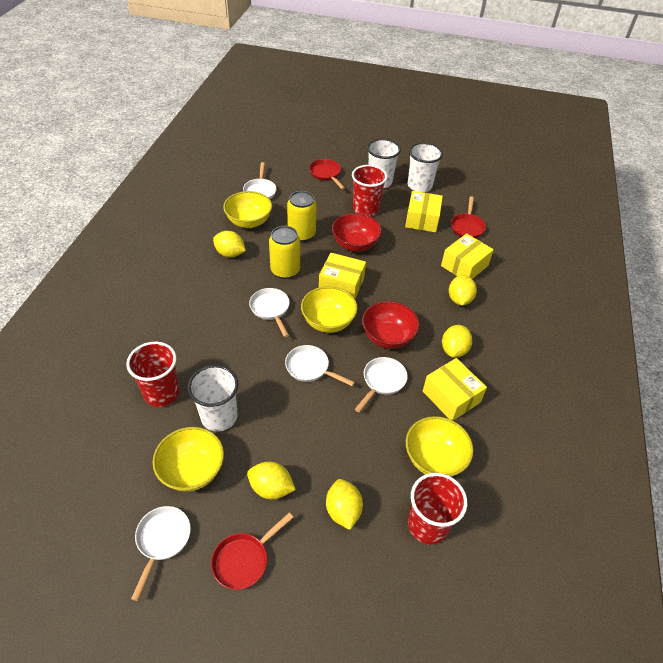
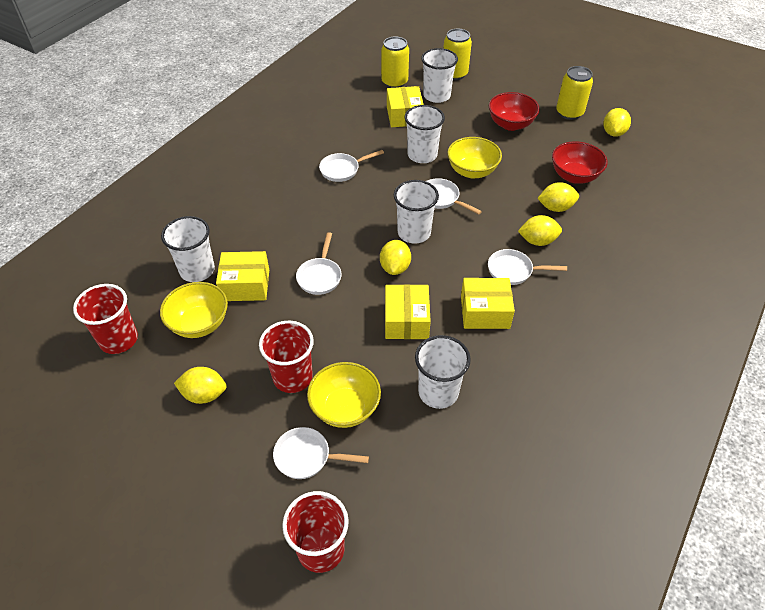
red pan: [211,513,293,590] [309,159,345,189] [451,196,486,238] = 3 -> none = 0
white cup: [188,365,238,432] [367,139,401,188] [407,143,443,192] = 3 -> [161,216,215,282] [394,180,439,244] [404,105,445,163] [415,335,471,409] [421,48,458,103] = 5
yellow bowl: [153,427,224,492] [223,191,272,228] [301,286,358,333] [406,416,473,477] = 4 -> [160,282,228,338] [307,362,381,428] [447,137,502,178] = 3
yellow can: [269,226,300,279] [287,191,317,242] = 2 -> [381,36,409,88] [443,29,472,80] [556,66,593,120] = 3

